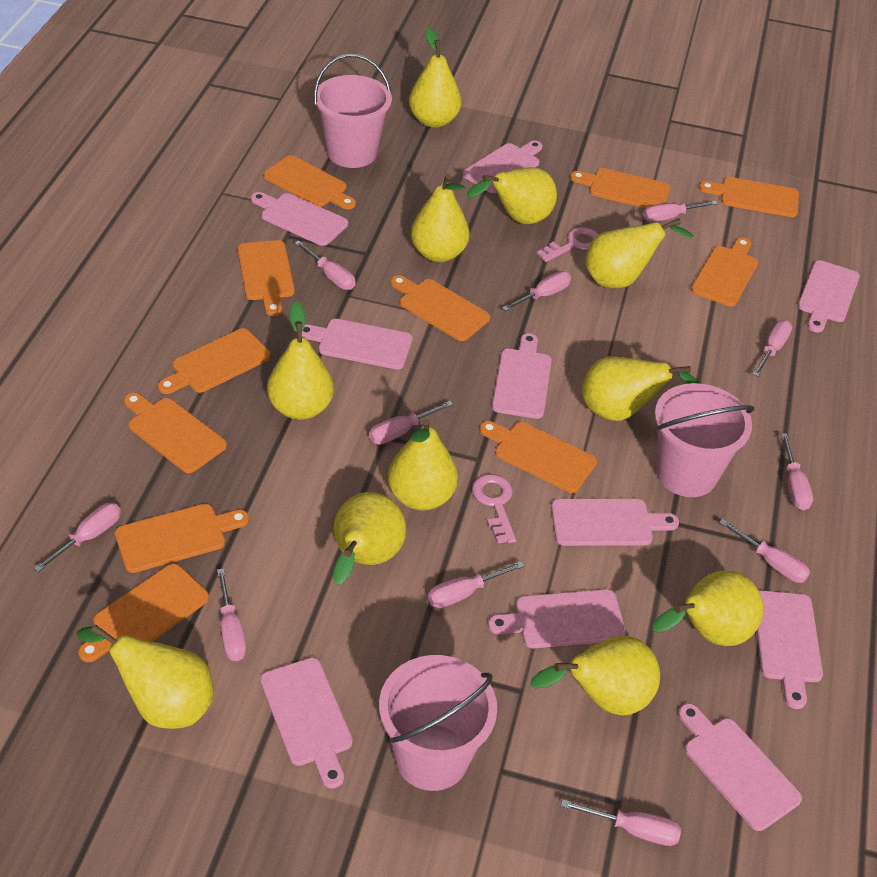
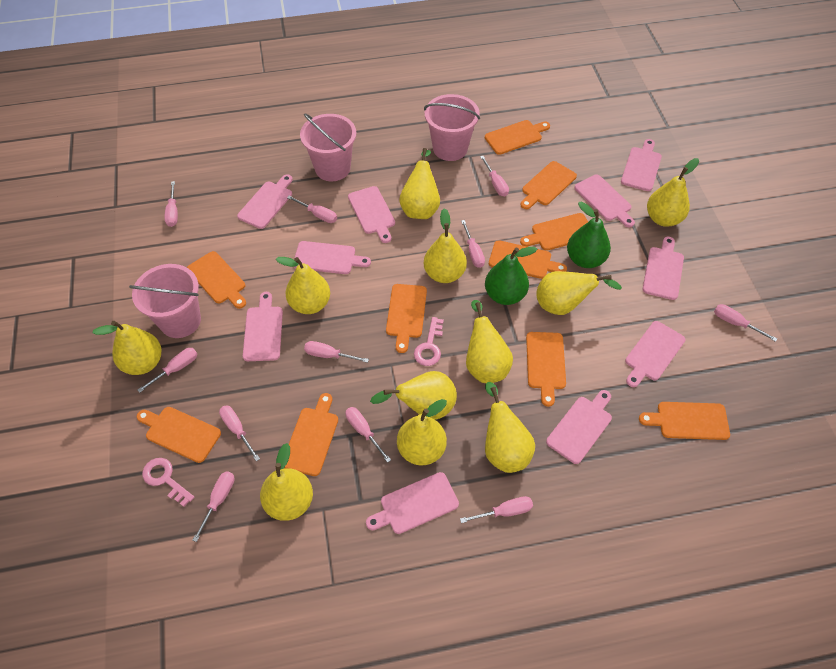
green pear: none = 0 -> [485,247,537,305] [567,202,611,268] = 2
orange cutting board: [78,564,209,662] [115,504,249,573] [124,393,227,473] [158,328,271,394] [237,240,295,316] [263,155,356,209] [391,275,490,341] [479,421,597,493] [570,168,670,208] [691,238,758,307] [699,177,799,217] = 11 -> [137,407,221,463] [187,251,246,309] [284,393,338,476] [386,284,427,353] [485,120,550,155] [489,240,567,279] [520,161,577,209] [520,213,588,251] [526,332,566,407] [639,402,730,440] = 10

